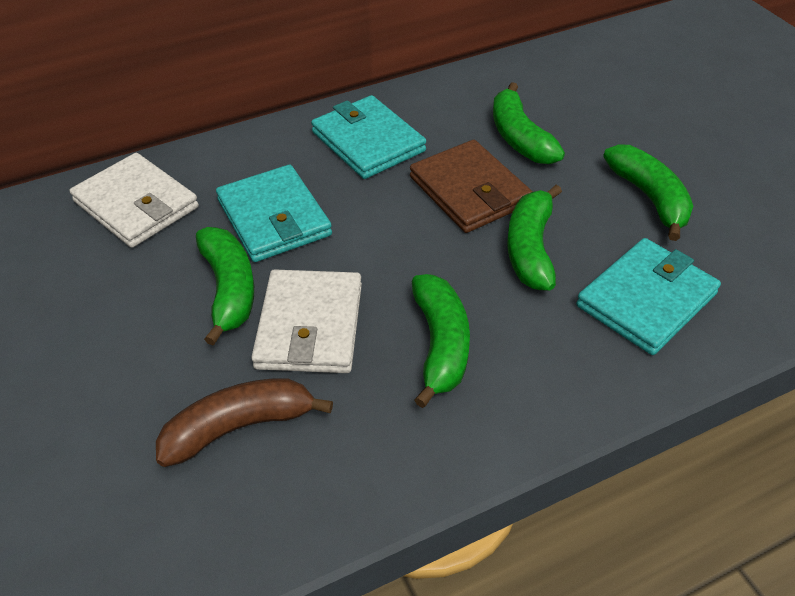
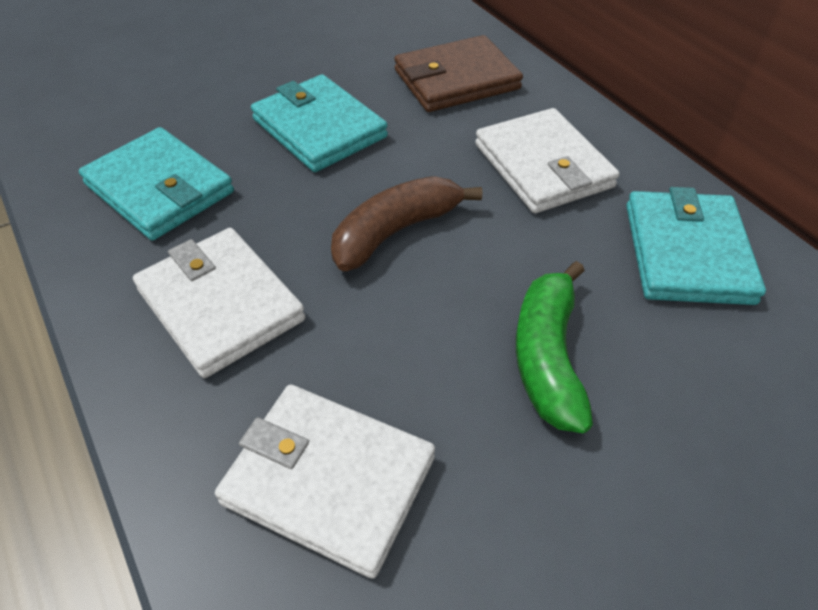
green banana: [196,227,254,346] [412,274,470,408] [493,82,565,164] [507,185,562,291] [603,144,693,241] = 5 -> [516,261,593,433] = 1
white wallet: [70,153,199,248] [251,269,362,373] = 2 -> [133,228,306,378] [215,384,435,579] [475,108,620,213] = 3

